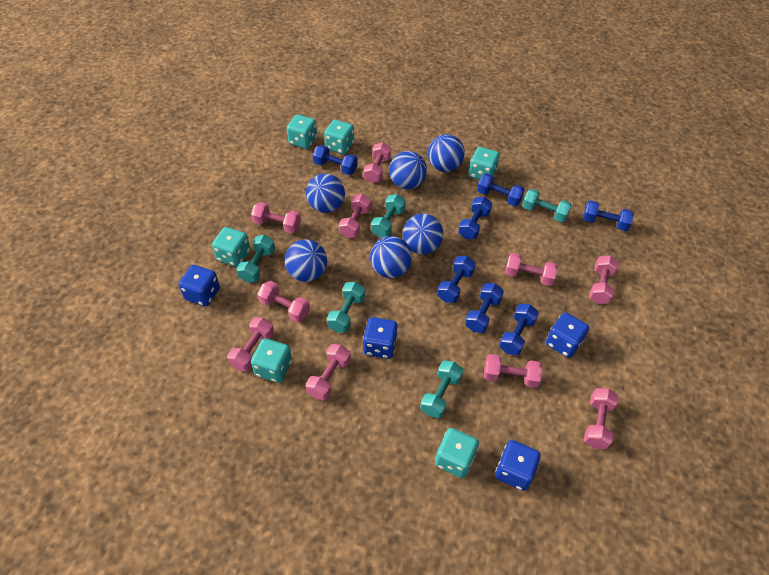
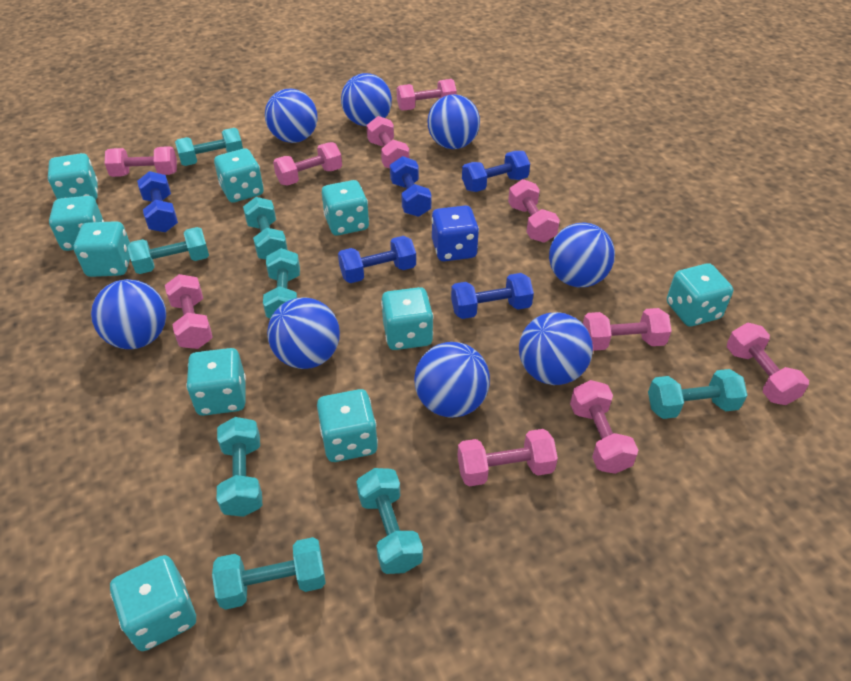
blue ball: [285,239,327,282] [306,173,345,213] [370,236,412,278] [389,151,427,189] [403,213,444,255] [428,134,465,172] = 6 -> [91,279,166,349] [265,89,318,143] [267,298,340,369] [341,73,392,126] [414,342,490,418] [428,94,480,149] [519,312,593,385] [549,223,615,287] = 8
blue dice: [179,265,220,306] [363,317,398,359] [495,440,541,491] [546,312,589,358] = 4 -> [432,205,479,261] = 1
blue dumbbell: [313,145,358,175] [437,256,476,303] [458,197,492,239] [465,283,504,333] [477,173,525,206] [499,304,539,355] [583,200,634,231] = 7 -> [137,171,178,232] [338,236,416,283] [390,156,432,217] [451,273,534,319] [462,151,530,192] = 5
turquoise dice: [212,227,250,267] [251,338,292,383] [287,114,317,149] [324,120,354,154] [435,428,479,478] [469,147,500,180] = 6 -> [48,153,98,200] [49,196,104,251] [74,221,130,277] [110,555,196,651] [186,348,246,416] [214,149,264,202] [317,389,378,462] [322,180,369,236] [381,287,433,350] [667,263,733,327] = 10
turquoise dumbbell: [236,235,275,283] [327,282,365,333] [371,194,406,237] [420,361,463,418] [522,189,572,222] = 5 -> [128,227,209,274] [175,128,243,166] [212,537,326,610] [217,417,262,517] [243,197,288,260] [263,248,300,318] [356,468,423,574] [648,369,747,419] = 8

